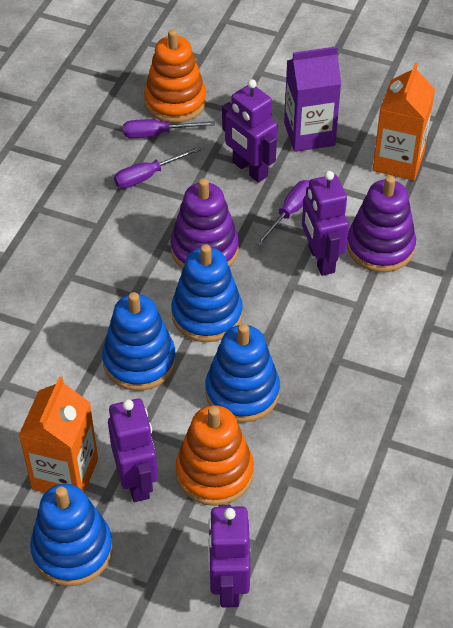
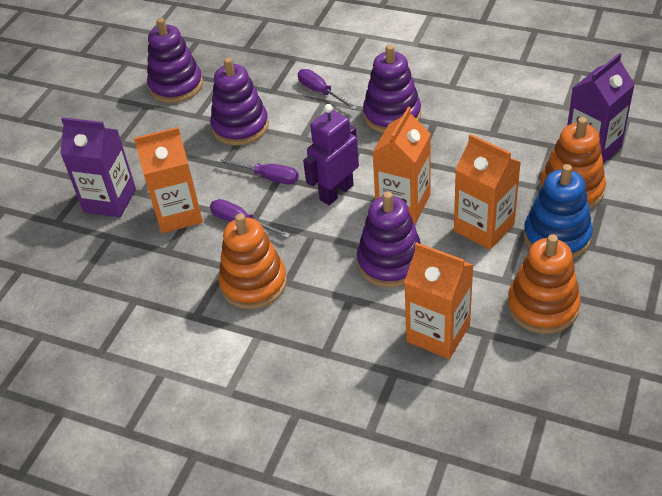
blue stacking toy: [30,484,113,586] [102,292,176,391] [171,244,243,342] [205,324,280,423] = 4 -> [524,164,593,259] = 1
orange carton: [19,376,98,493] [372,63,435,181] = 2 -> [134,127,203,233] [372,107,431,223] [404,242,473,359] [454,134,521,250] = 4
orange stacking toy: [144,29,206,123] [176,405,254,506] = 2 -> [218,214,287,309] [507,234,581,334] [539,117,606,209] = 3
purple carton: [284,46,341,152] = 1 -> [60,117,136,217] [567,53,635,164] = 2
purple robot: [108,398,158,502] [208,505,250,607] [222,79,277,183] [302,171,349,276] = 4 -> [303,104,359,205] = 1
purple stacking toy: [170,178,239,269] [347,176,416,272] = 2 -> [147,18,203,103] [210,57,269,146] [357,191,421,288] [363,45,421,133] = 4

